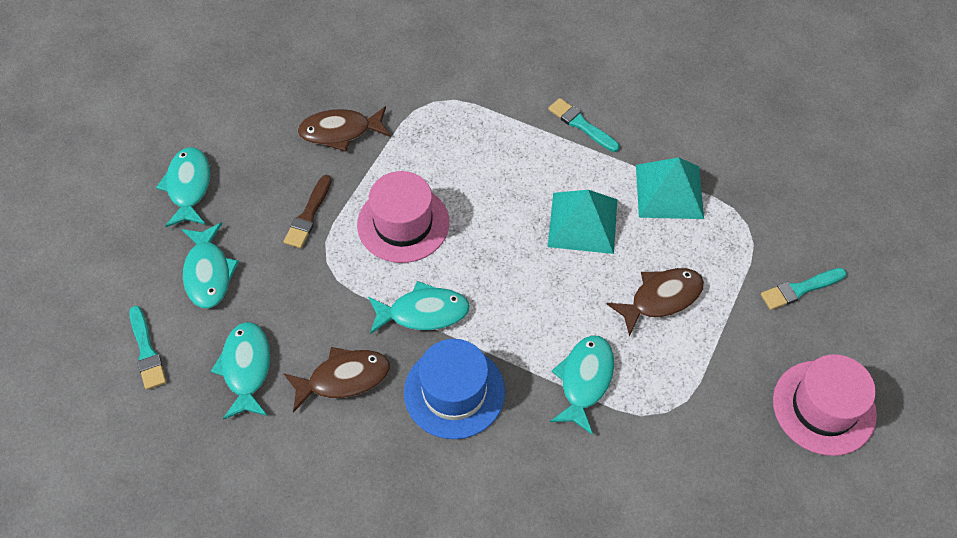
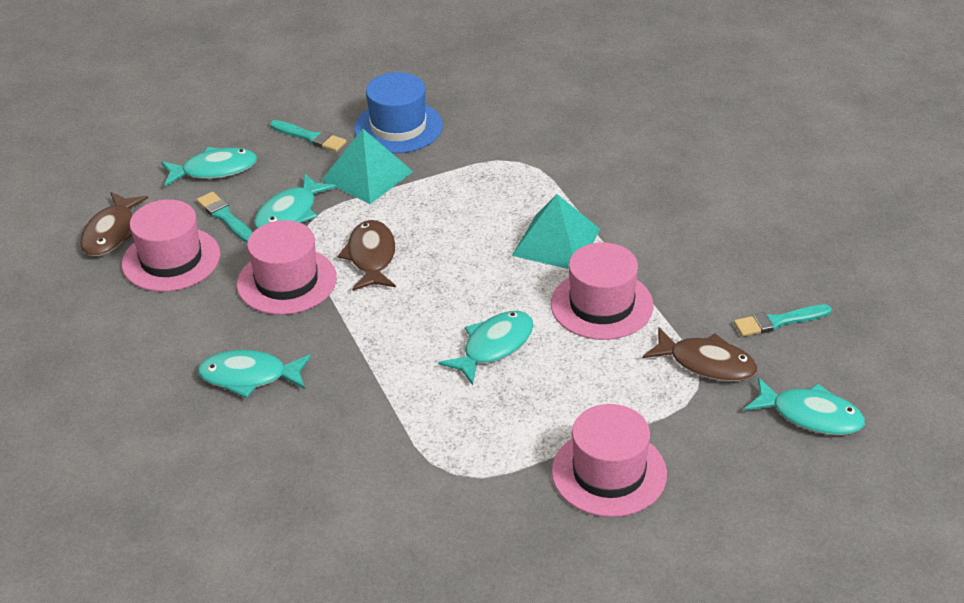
brown brush: [284,175,332,248] = 1 -> none = 0
pink hat: [357,171,449,263] [773,354,877,456] = 2 -> [122,199,220,292] [237,220,337,315] [551,242,653,340] [552,404,667,517] = 4

